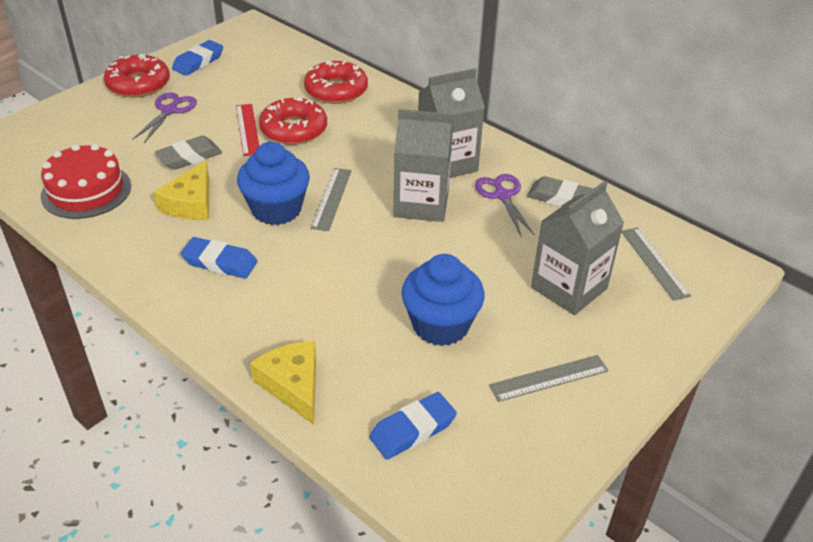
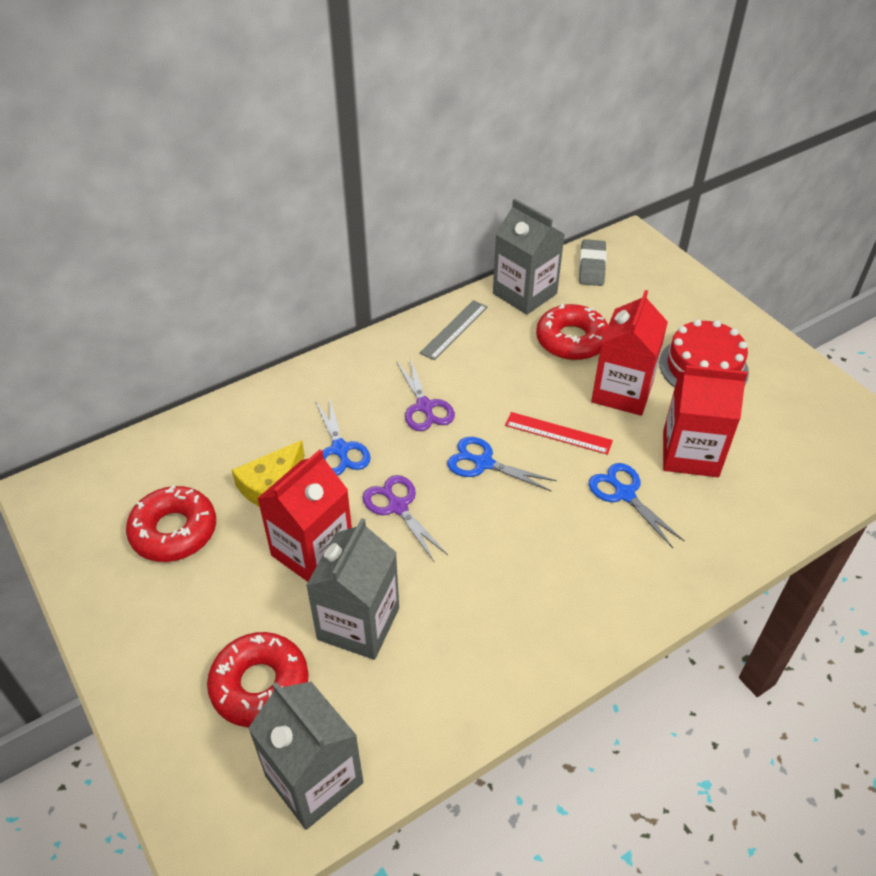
blue cupcake: [237,142,310,225] [401,254,485,346] = 2 -> none = 0
blue eraser: [172,40,223,76] [181,237,257,278] [369,392,457,460] = 3 -> none = 0
blue scissors: none = 0 -> [315,397,371,475] [447,437,557,491] [589,463,685,548] = 3
grey eraser: [155,136,222,170] [527,176,593,206] = 2 -> [579,239,607,286] = 1
grey ruler: [311,168,352,231] [489,355,608,402] [622,227,691,301] = 3 -> [420,300,487,360] = 1
red carton: none = 0 -> [257,449,352,582] [591,290,668,416] [663,365,748,477] = 3
yellow cheese: [153,160,209,220] [250,341,316,425] = 2 -> [232,440,305,507] = 1

